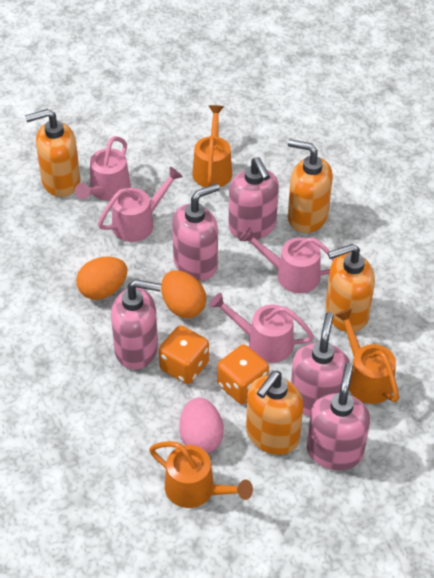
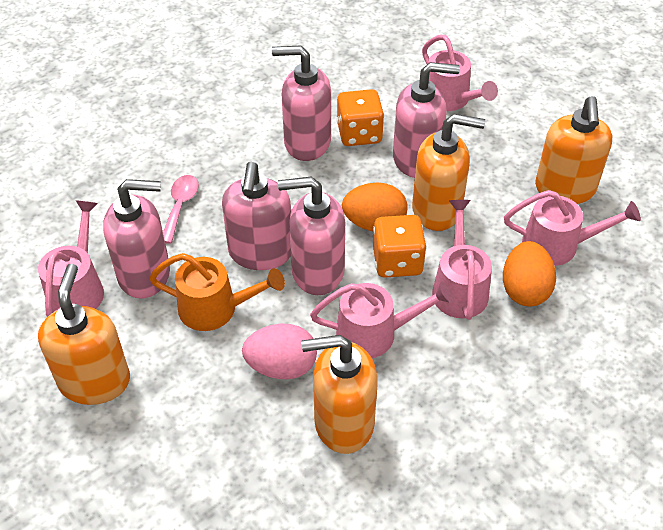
orange watering can: [149,441,253,508] [192,105,232,187] [335,309,399,404] = 3 -> [149,253,285,331] = 1
pink spoon: none = 0 -> [163,175,199,244] = 1
pink watering can: [75,136,131,201] [98,167,183,242] [209,293,314,363] [240,227,335,293] = 4 -> [38,200,104,317] [310,282,454,358] [422,35,498,111] [432,200,492,320] [504,190,641,266] = 5

